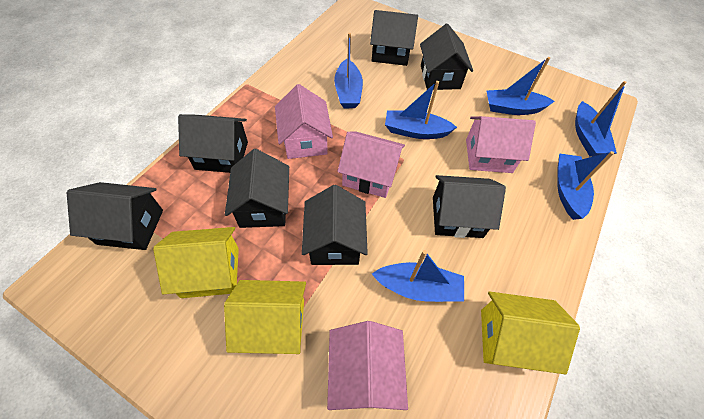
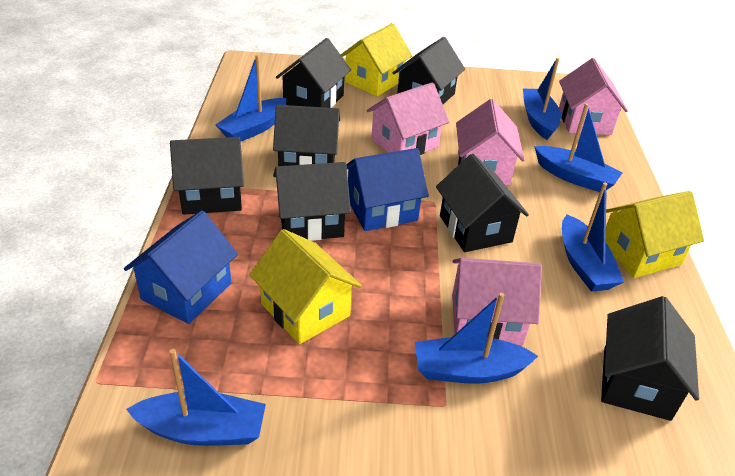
blue house: none = 0 -> [124,210,238,324] [346,148,429,231] = 2

